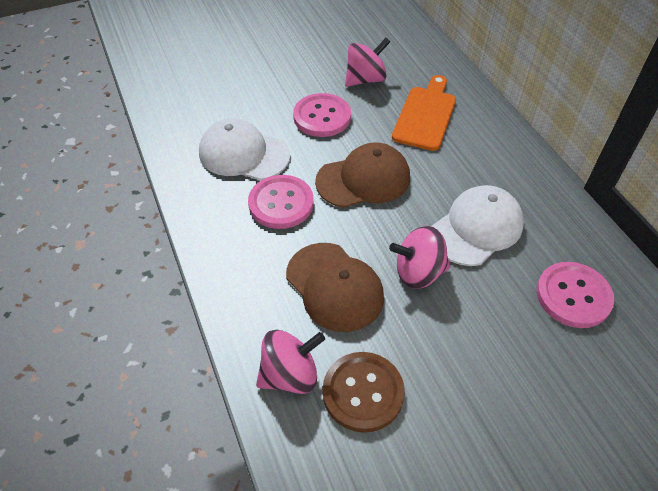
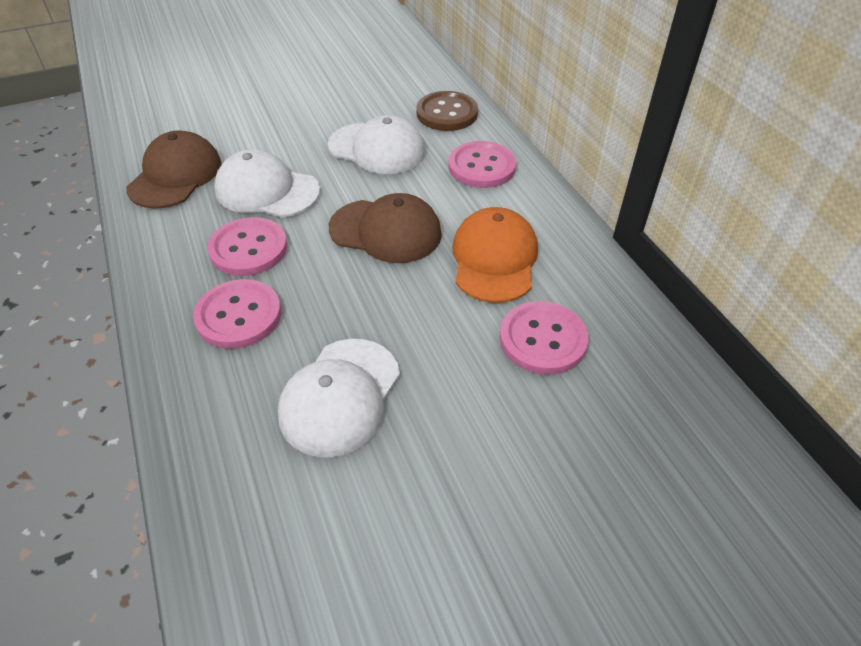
orange cap: none = 0 -> [452,207,538,303] = 1
orange cutting board: [392,75,456,151] = 1 -> none = 0
pink button: [248,175,314,229] [293,93,351,137] [536,262,614,328] = 3 -> [193,279,281,349] [207,217,287,276] [448,141,517,188] [500,301,589,375] = 4
pink spinning top: [256,330,325,394] [345,38,390,87] [389,226,450,289] = 3 -> none = 0
white cap: [199,118,290,180] [431,185,524,266] = 2 -> [214,149,320,218] [278,339,400,458] [328,115,425,174] = 3

